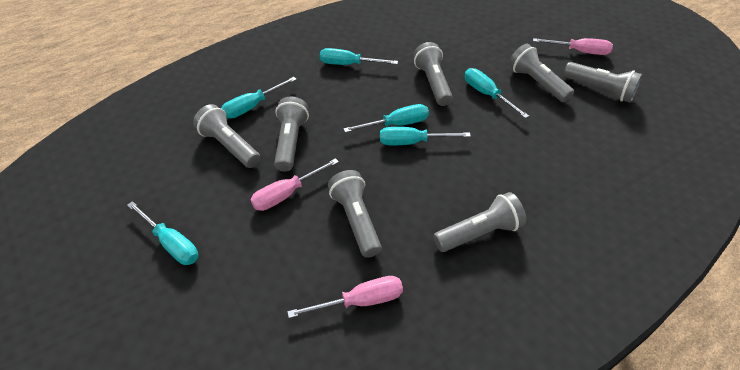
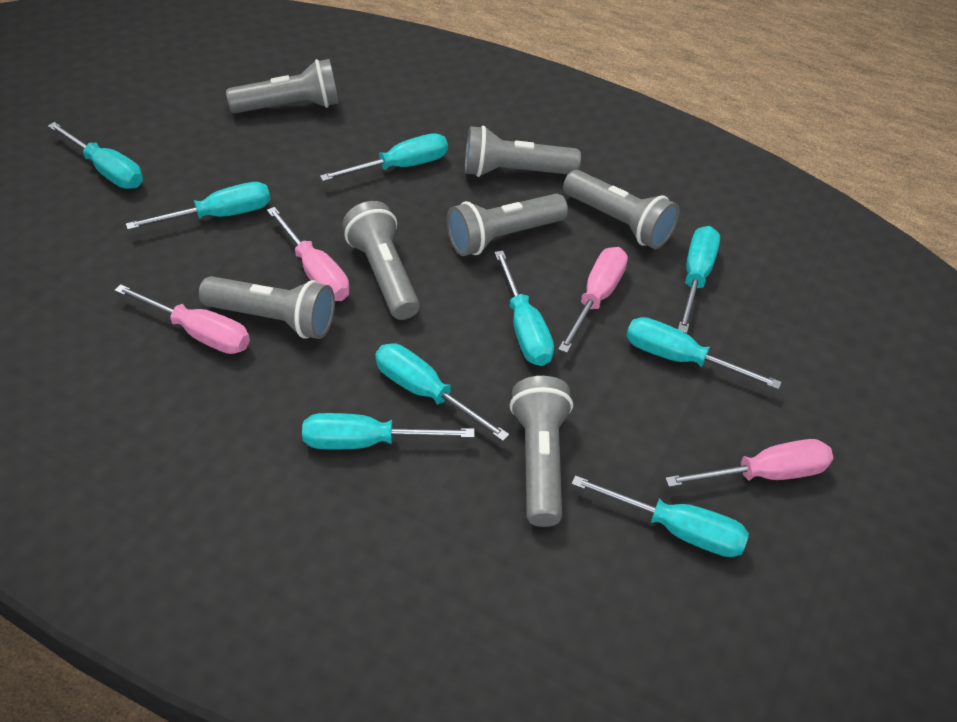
pink screwdriver: [250,158,339,211] [287,276,403,318] [533,38,613,55] = 3 -> [114,284,250,354] [267,207,350,301] [558,247,628,353] [665,439,833,487] = 4
turquoise screwdriver: [127,201,198,265] [221,77,297,119] [320,48,398,65] [343,104,429,133] [380,127,471,145] [464,68,529,118] = 6 -> [48,122,143,189] [126,182,270,230] [302,413,475,449] [320,133,448,181] [375,343,509,441] [494,251,554,366] [572,475,749,557] [626,317,782,390] [678,226,720,333] = 9

